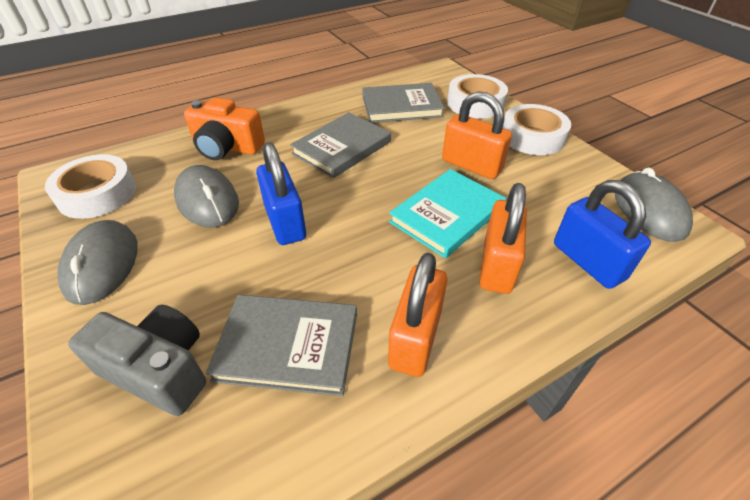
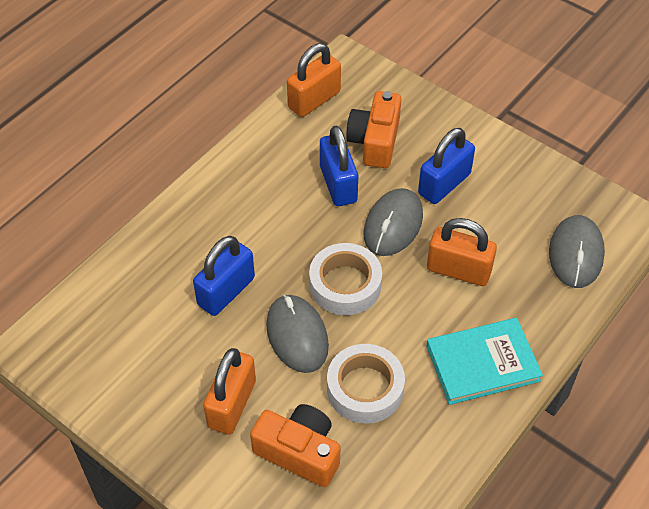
blue padlock: [256,142,306,245] [554,180,651,289] = 2 -> [193,236,255,316] [320,126,358,206] [418,128,475,204] = 3
grey book: [206,295,357,396] [290,112,391,178] [362,83,445,123] = 3 -> none = 0
grey camera: [68,305,206,416] = 1 -> none = 0
orange camera: [184,97,265,160] = 1 -> [250,404,340,487] [346,91,401,168] = 2
white tape: [45,154,136,219] [447,74,508,119] [503,104,571,155] = 3 -> [309,243,382,315] [327,344,405,423] = 2

